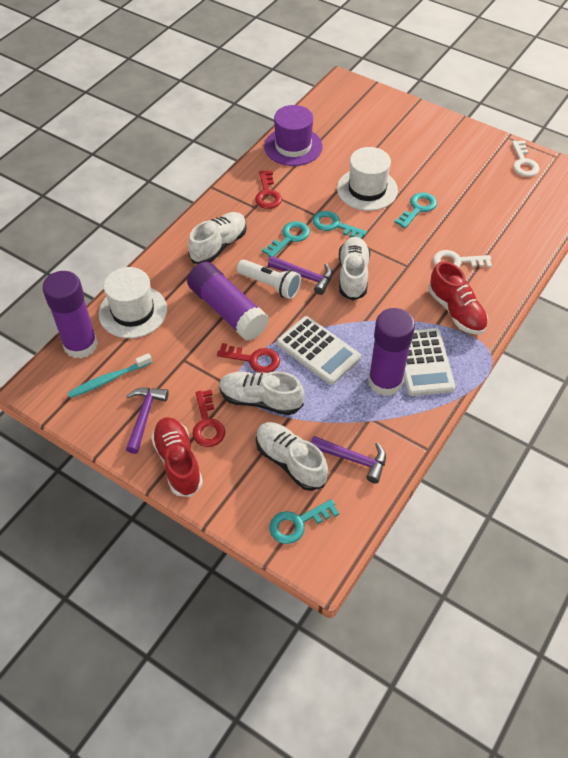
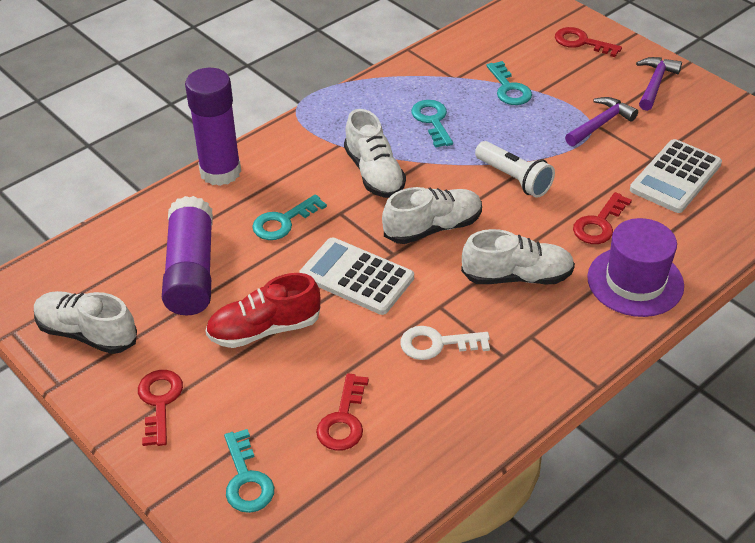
purple glue stick: [42,271,98,359] [187,261,269,341] [368,308,415,396] = 3 -> [162,196,213,315] [185,68,241,186] = 2
purple hammer: [126,388,169,454] [268,256,332,295] [311,436,386,483] = 3 -> [565,97,638,146] [636,57,682,111] = 2
red key: [192,390,226,447] [217,343,280,373] [255,170,282,209] = 3 -> [138,370,183,446] [316,374,369,451] [555,27,622,57] [573,192,632,244] = 4
red shoe: [151,417,203,497] [428,261,488,335] = 2 -> [206,273,320,348] = 1
turquoise toothbrush: [68,353,152,398] = 1 -> none = 0
white hat: [98,267,167,338] [337,147,398,211] = 2 -> none = 0
white key: [433,250,492,268] [512,140,539,177] = 2 -> [400,326,490,360] = 1

